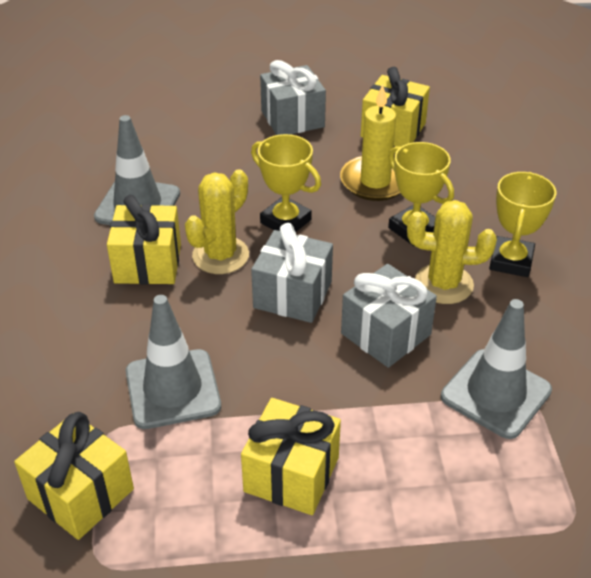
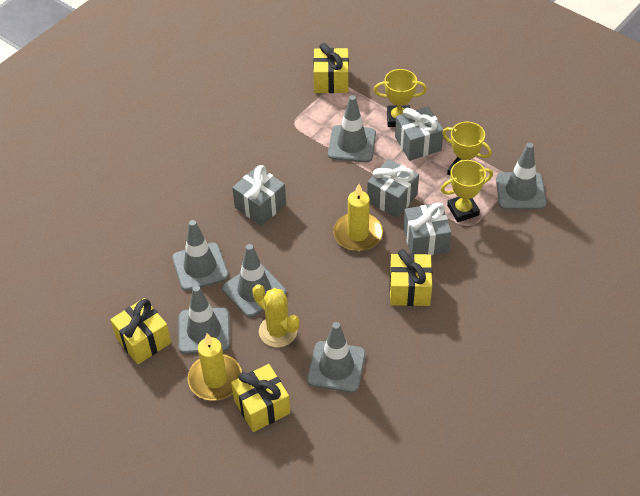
grey gift: [251,223,333,323] [260,60,326,135] [341,264,437,368] = 3 -> [232,165,286,226] [367,159,419,218] [395,106,443,161] [403,203,452,255] = 4
grey traffic cone: [94,115,180,225] [126,295,221,429] [441,299,552,439] = 3 -> [172,220,229,291] [178,285,230,354] [223,244,286,317] [307,322,366,393] [328,95,376,162] [496,143,546,210] = 6
yellow cactus: [185,169,249,274] [407,200,497,304] = 2 -> [253,284,299,347] = 1
yellow candle: [340,85,401,201] = 1 -> [188,333,242,401] [333,184,383,251] = 2

